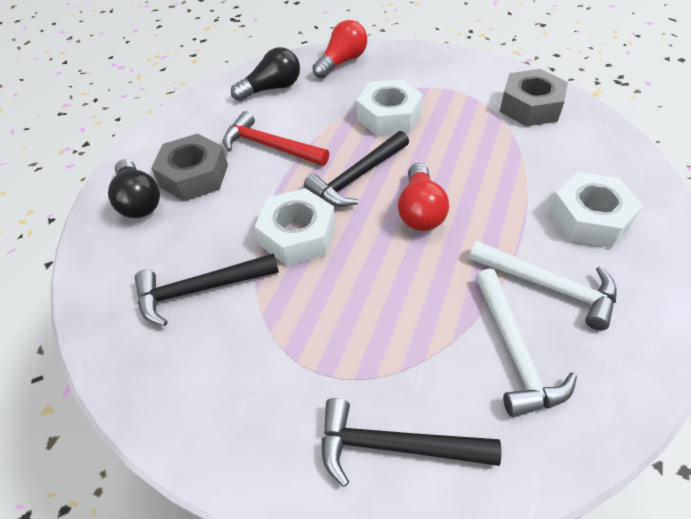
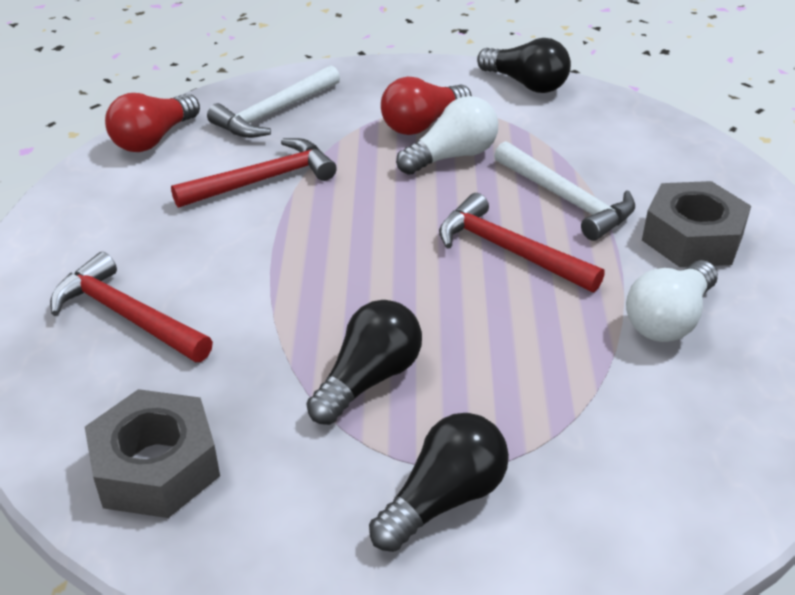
black hammer: [135,253,279,326] [304,131,409,207] [322,398,502,487] = 3 -> none = 0
black light bulb: [108,159,160,218] [231,47,300,101] = 2 -> [306,300,422,425] [369,413,509,552] [477,38,571,93] = 3
red hammer: [223,111,329,166] = 1 -> [50,252,213,362] [171,138,337,208] [439,193,605,292] = 3
white light bulb: none = 0 -> [396,96,498,175] [626,260,718,342] = 2
white nut: [255,188,335,266] [356,79,423,136] [549,172,643,248] = 3 -> none = 0

